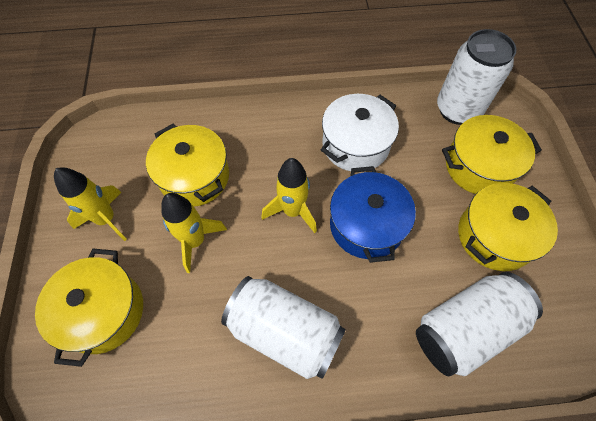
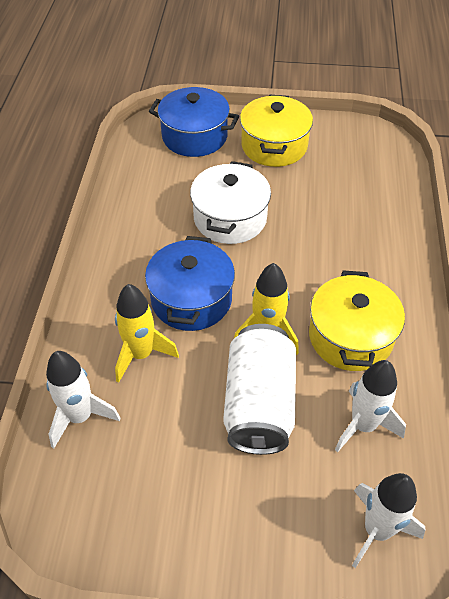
blue pot: [330,166,416,263] = 1 -> [145,236,235,331] [149,87,239,157] = 2
white can: [221,276,346,379] [416,272,543,376] [437,29,517,125] = 3 -> [223,324,296,455] = 1
white rocket: none = 0 -> [46,351,120,449] [335,360,406,452] [352,473,425,568] = 3
yellow pot: [35,249,143,367] [146,124,229,207] [442,115,542,194] [458,183,558,271] = 4 -> [240,95,313,167] [309,270,405,371] = 2
yellow rocket: [54,167,127,241] [161,193,227,273] [261,158,317,233] = 3 -> [115,284,179,382] [234,263,299,355] = 2

